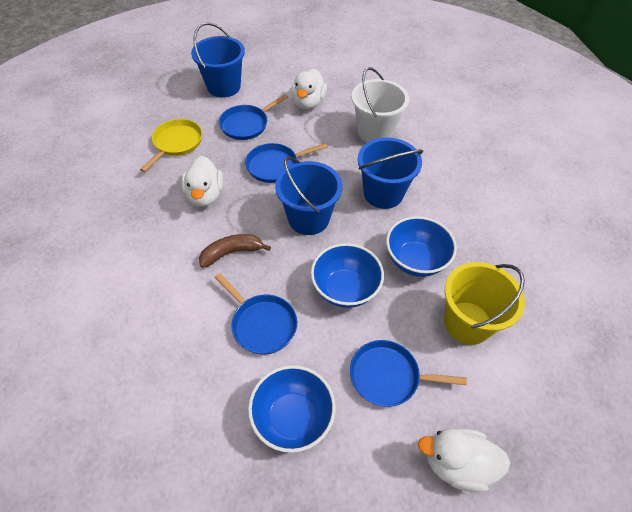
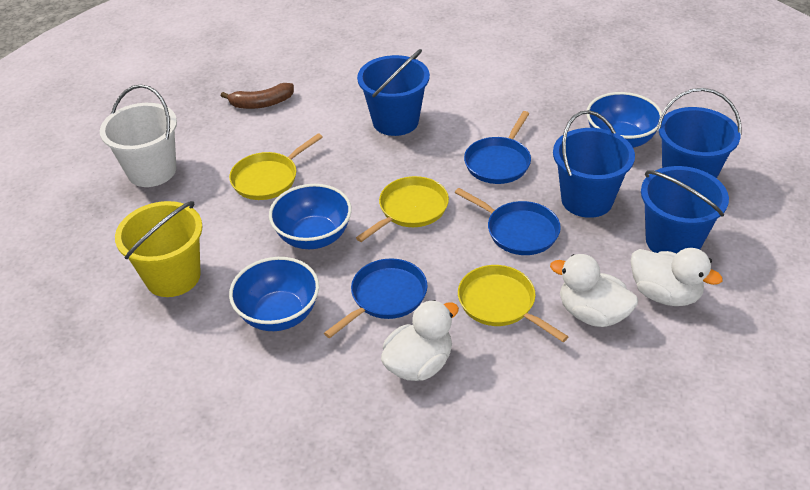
blue bucket: [191,22,245,98] [275,157,342,235] [358,138,423,209] = 3 -> [357,49,430,136] [553,110,635,218] [641,166,729,253] [657,88,742,178] = 4
blue pan: [215,273,297,354] [219,94,288,140] [245,143,328,183] [350,340,467,407] = 4 -> [324,258,428,338] [455,188,561,255] [464,111,531,184] = 3
yellow pan: [140,119,202,172] = 1 -> [229,133,323,200] [356,176,449,242] [458,265,569,342] = 3

